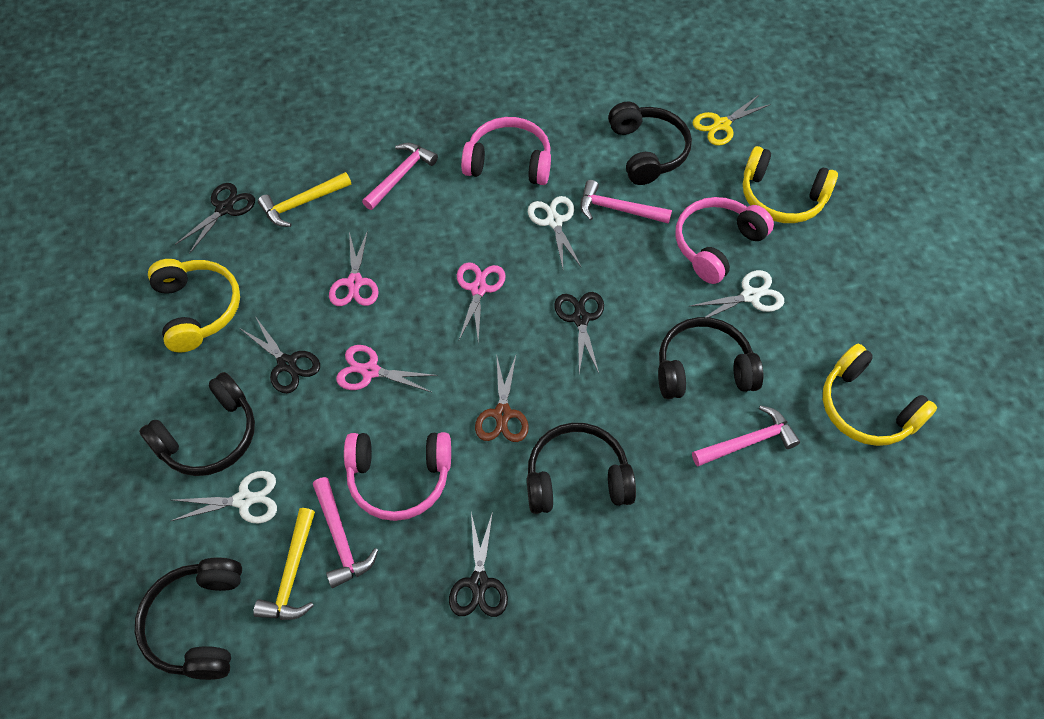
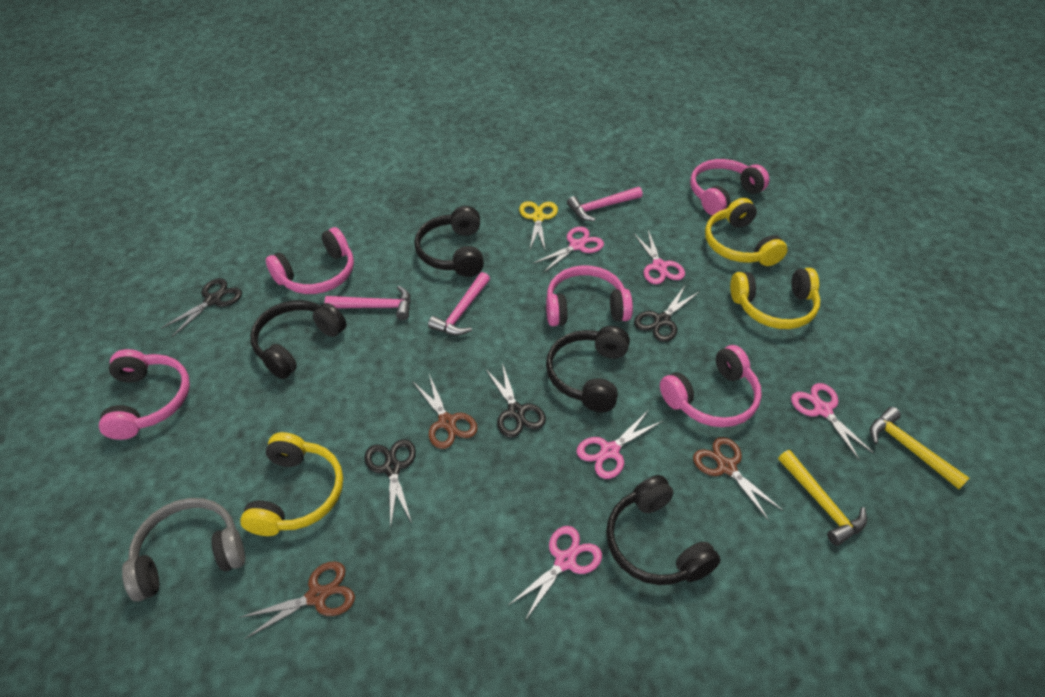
black headphones: [135,557,242,680] [139,372,255,476] [527,423,636,514] [608,102,692,185] [658,317,763,399] = 5 -> [250,300,346,379] [414,206,484,277] [546,326,630,412] [606,475,721,585] = 4
brown scissors: [475,353,529,442] = 1 -> [238,561,355,639] [412,374,478,449] [693,437,784,521] = 3
grey headphones: none = 0 -> [122,498,245,601] = 1
pink hammer: [313,477,378,588] [362,143,438,210] [580,180,672,224] [692,405,800,466] = 4 -> [325,286,411,320] [428,272,490,336] [567,187,643,221] = 3
pink headphones: [344,432,451,521] [461,117,551,185] [675,197,774,284] = 3 -> [99,349,190,440] [266,227,354,294] [546,265,633,326] [660,345,762,427] [690,159,769,216] = 5
pink scissors: [329,230,379,306] [336,345,438,392] [457,262,506,342] = 3 -> [509,526,602,620] [533,227,604,273] [576,410,663,479] [633,230,685,284] [791,383,875,461] = 5
white scissors: [171,471,277,523] [528,196,581,268] [690,270,784,317] = 3 -> none = 0

